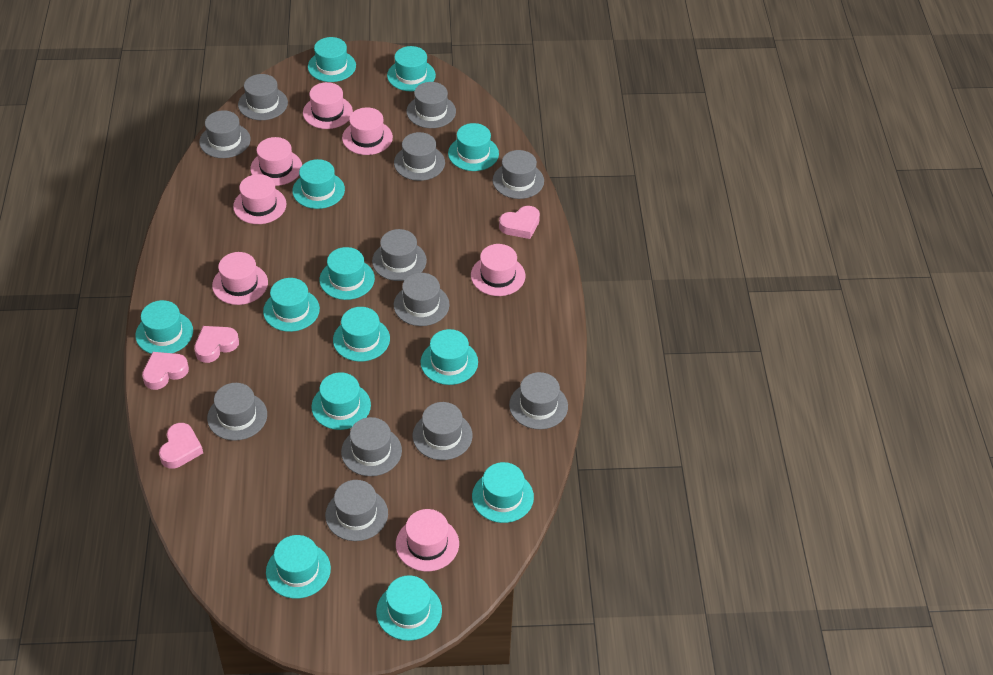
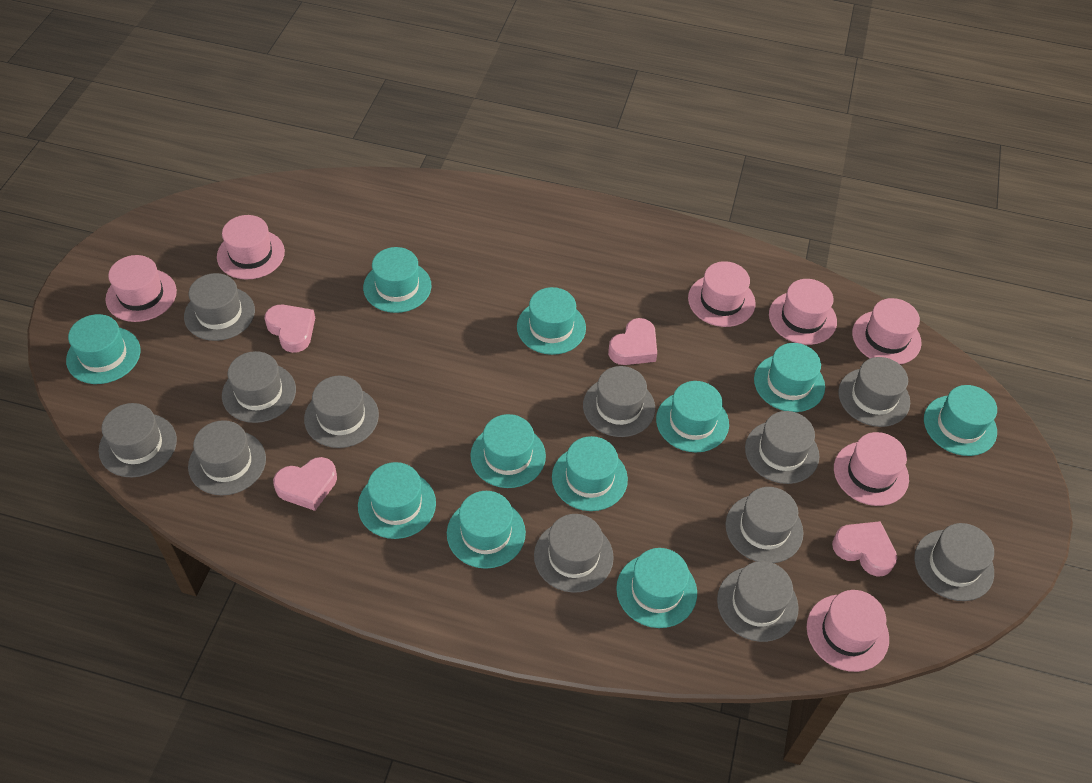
turquoise hat: [135,300,193,354] [263,278,320,332] [266,535,331,599] [292,159,345,209] [308,37,356,82] [311,372,371,430] [319,247,375,300] [333,307,390,362] [376,575,442,641] [387,46,436,91] [421,329,478,385] [448,123,499,171] [472,462,534,523] = 13 -> [66,314,141,384] [358,462,436,539] [363,247,431,313] [447,491,526,569] [470,414,546,488] [517,287,586,355] [552,436,628,511] [616,548,697,628] [656,381,729,452] [754,343,825,412] [924,385,997,456] = 11

